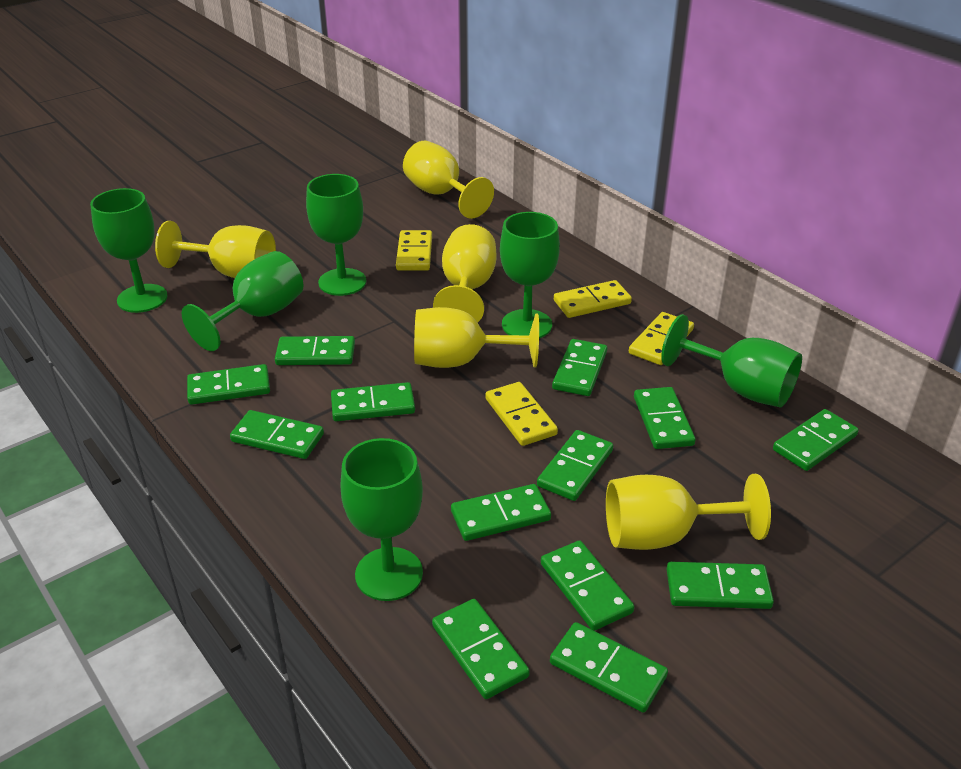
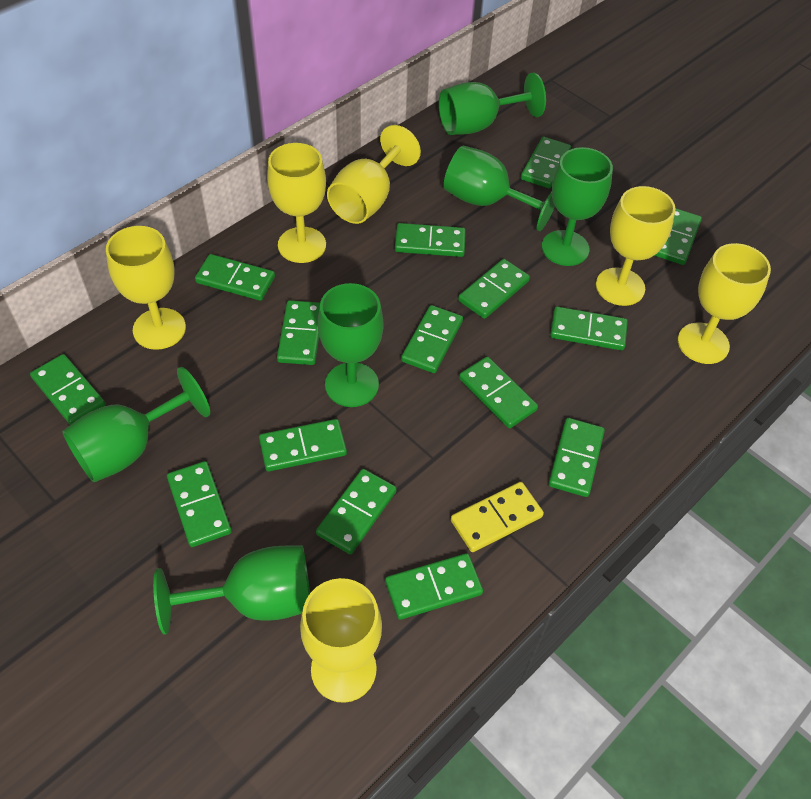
green domino: [187,364,270,405] [230,410,324,459] [275,336,355,365] [331,382,415,421] [432,599,530,699] [451,484,551,541] [537,430,613,501] [541,540,634,631] [550,622,668,713] [552,339,607,396] [634,387,696,449] [667,562,774,609] [773,409,859,471] = 13 -> [30,354,106,425] [167,461,232,547] [195,254,275,301] [259,419,347,471] [277,300,320,365] [316,469,397,554] [385,553,483,620] [395,223,466,257] [401,305,463,373] [458,259,530,319] [459,357,538,428] [521,137,571,188] [549,418,605,497] [550,306,628,351] [654,208,702,265] = 15
yellow domino: [396,230,432,271] [485,382,558,446] [554,280,632,318] [629,312,694,365] = 4 -> [451,482,544,552] = 1
yellow goblet: [155,221,276,278] [403,141,494,219] [414,307,539,368] [433,224,496,323] [606,474,771,550] = 5 -> [106,226,186,350] [267,143,326,263] [300,578,382,703] [327,125,421,224] [596,186,675,306] [678,243,771,364] = 6

